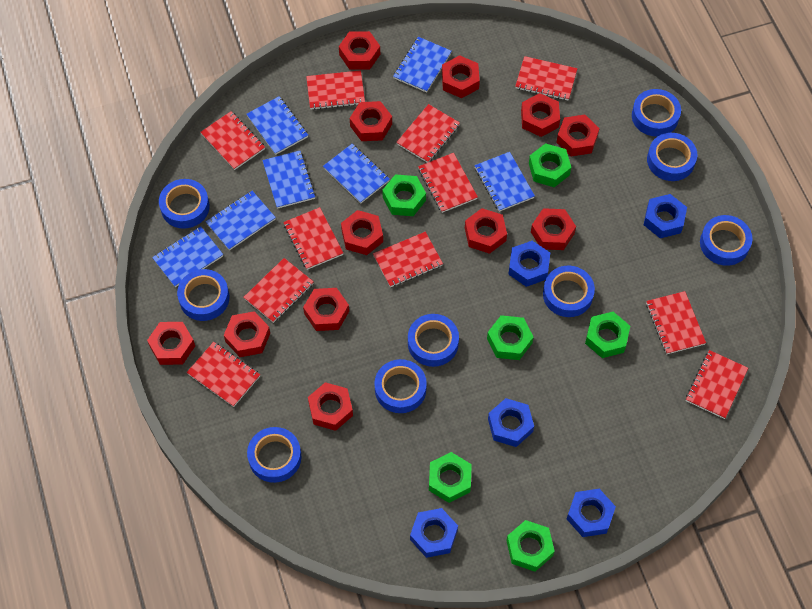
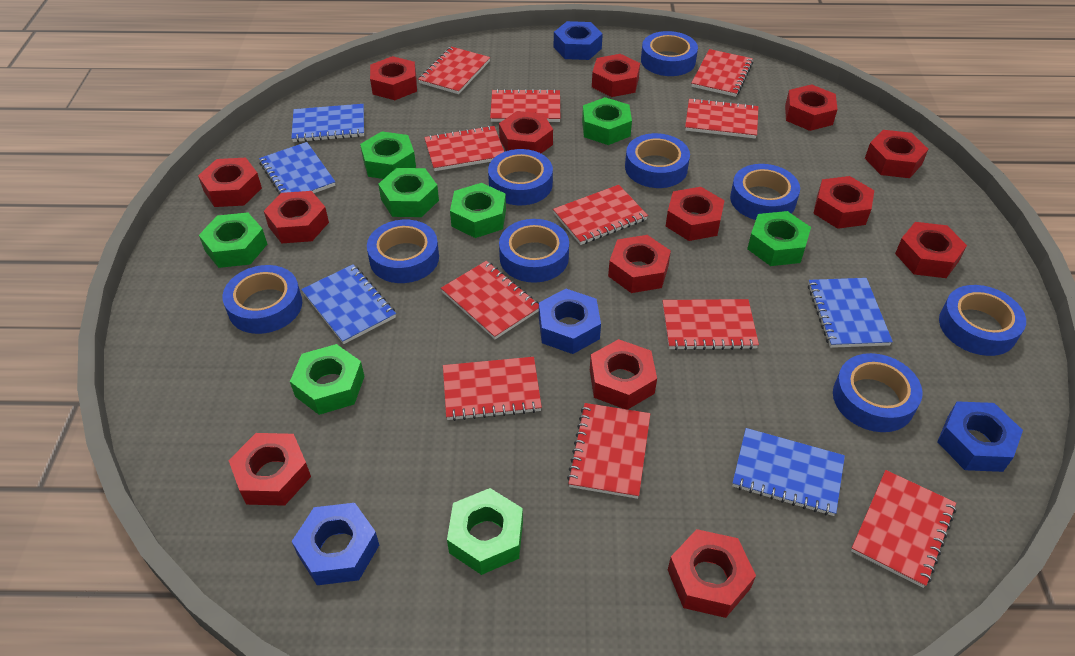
blue notebook: [152,226,223,287] [206,191,276,251] [247,96,308,155] [262,151,316,209] [323,144,390,204] [393,37,452,93] [475,152,535,212] = 7 -> [259,142,336,195] [291,104,364,142] [301,264,396,344] [732,428,845,516] [808,278,893,348] = 5
blue nut: [410,508,458,558] [488,398,534,447] [508,241,550,287] [567,489,616,537] [644,194,687,238] = 5 -> [292,503,379,585] [539,289,601,354] [554,21,603,60] [937,401,1023,472] = 4
green nut: [382,174,426,216] [429,452,472,503] [487,315,534,360] [506,520,555,572] [529,143,571,187] [585,312,630,358] = 6 -> [199,212,267,268] [290,344,365,415] [360,131,416,179] [378,168,439,217] [447,488,523,575] [450,183,506,238] [582,97,632,145] [747,211,811,266] = 8
red nut: [147,322,195,365] [224,311,270,357] [303,288,349,331] [308,382,353,431] [339,31,380,70] [341,210,383,255] [350,101,392,141] [442,55,480,98] [465,208,507,254] [521,93,560,137] [531,208,576,250] [556,115,600,156] = 12 -> [198,158,262,207] [228,433,311,506] [264,191,329,244] [370,56,417,100] [499,111,553,153] [590,339,657,410] [592,54,640,97] [608,235,671,293] [666,187,725,241] [668,529,756,618] [785,84,838,131] [813,176,874,229] [865,130,928,178] [895,222,967,278] = 14

